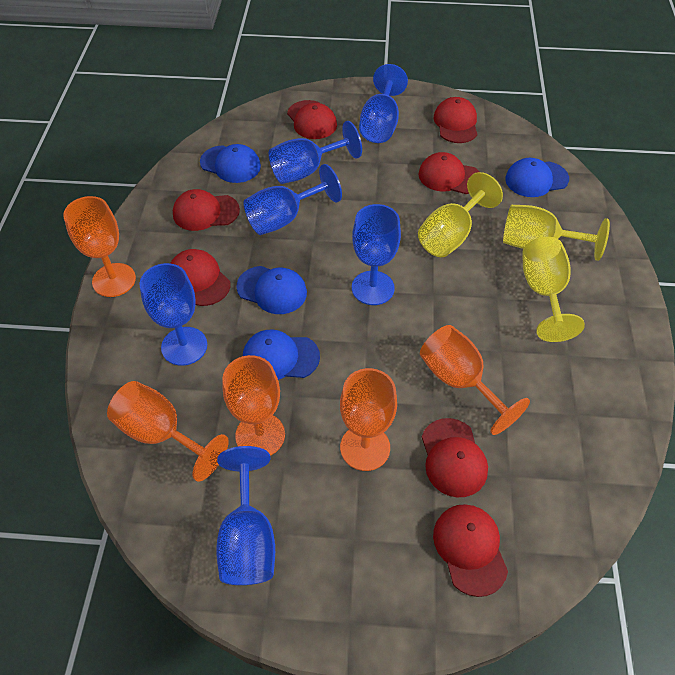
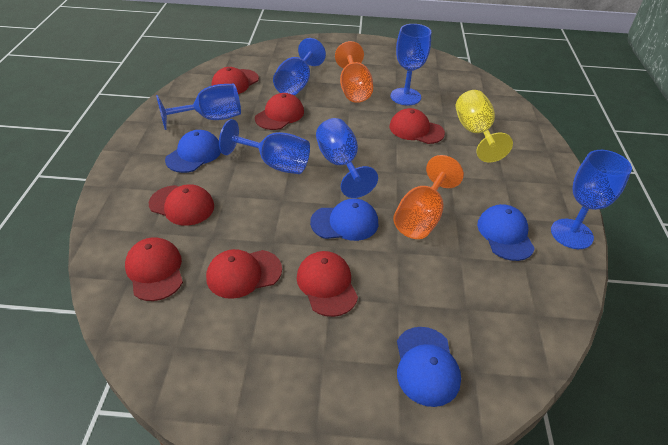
orange goblet: [63,196,136,297] [107,381,229,482] [222,355,285,456] [340,368,397,471] [420,325,530,435] = 5 -> [335,41,373,103] [393,155,464,239] = 2
yellow goblet: [418,172,503,257] [503,205,610,261] [522,237,585,342] = 3 -> [456,90,513,163] = 1

